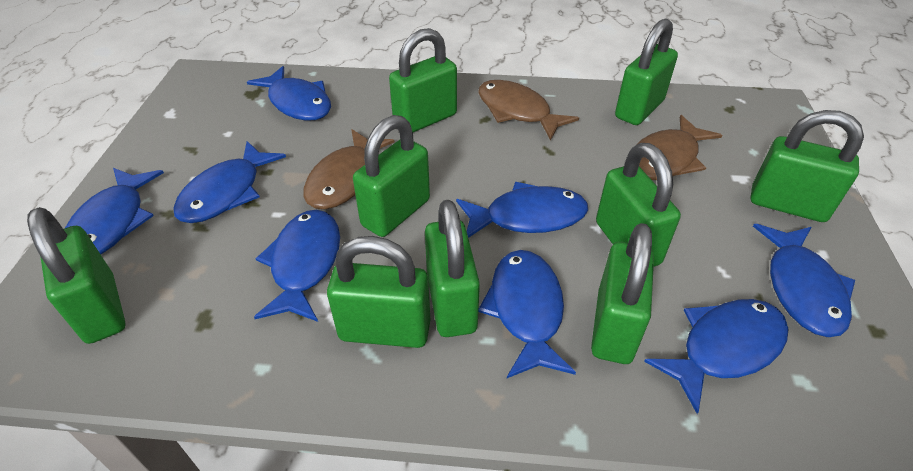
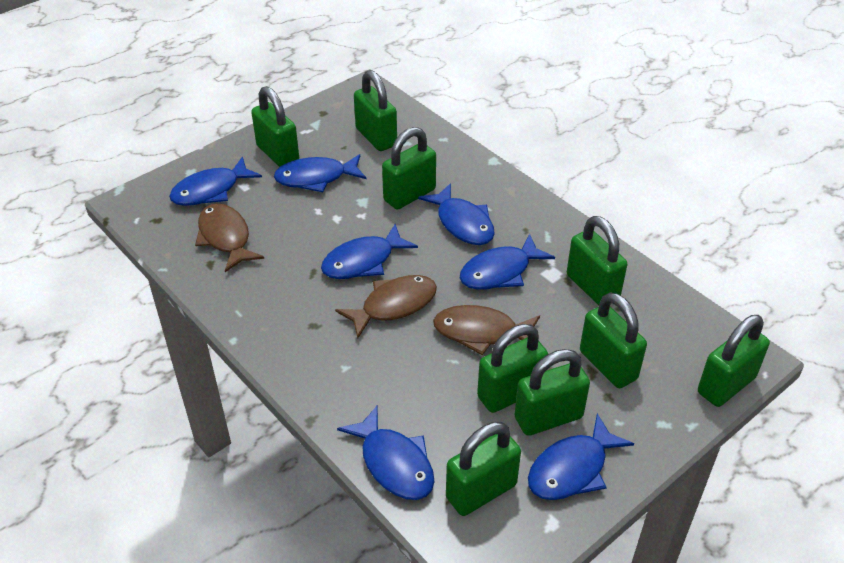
blue fish: [65,168,164,254] [173,141,286,223] [247,66,331,121] [254,210,340,322] [456,182,588,238] [478,250,576,378] [644,299,789,414] [753,224,855,337] = 8 -> [169,156,262,206] [274,154,367,192] [321,224,418,279] [337,406,435,500] [418,183,495,245] [460,234,555,290] [528,414,634,500] = 7

